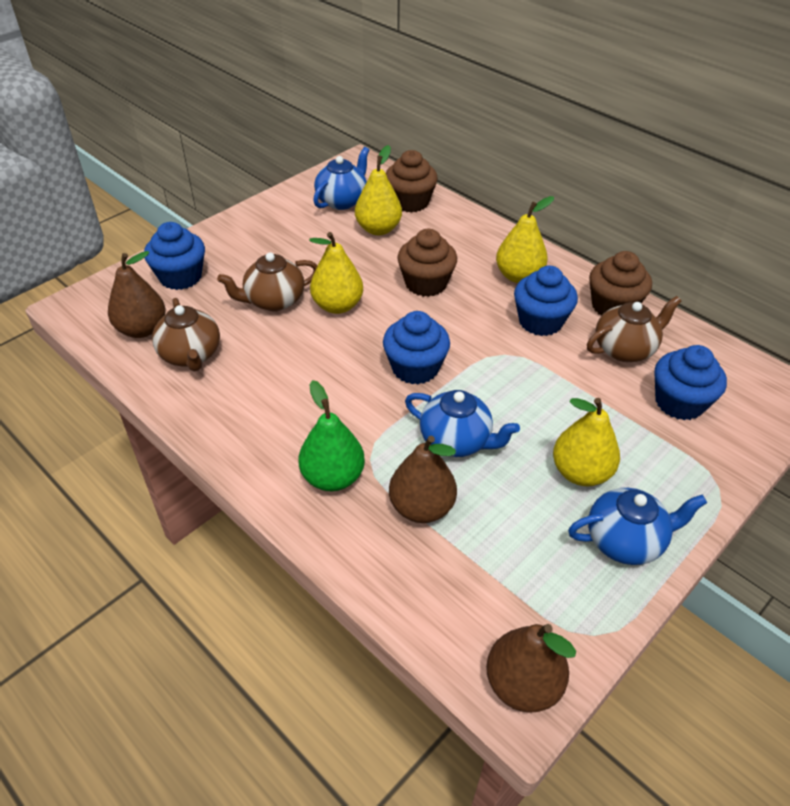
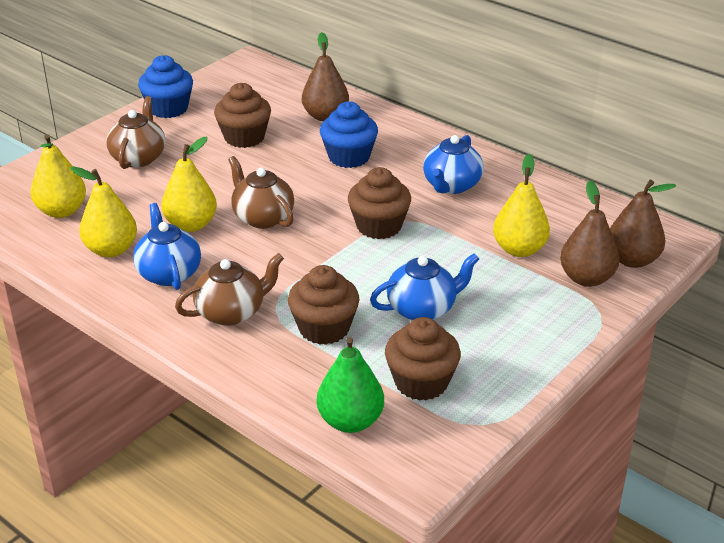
blue cupcake: [144,222,205,290] [383,311,450,384] [514,266,578,336] [654,345,727,420] = 4 -> [138,55,193,118] [320,101,378,168] = 2
brown cupcake: [386,150,438,213] [397,229,457,297] [589,251,652,316] = 3 -> [214,83,271,148] [288,265,359,345] [348,167,411,239] [385,317,461,401] = 4

